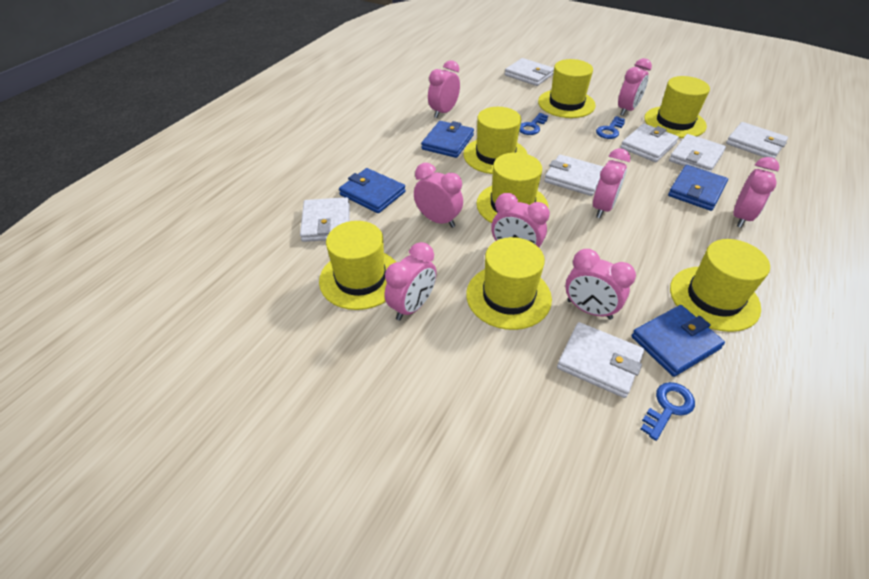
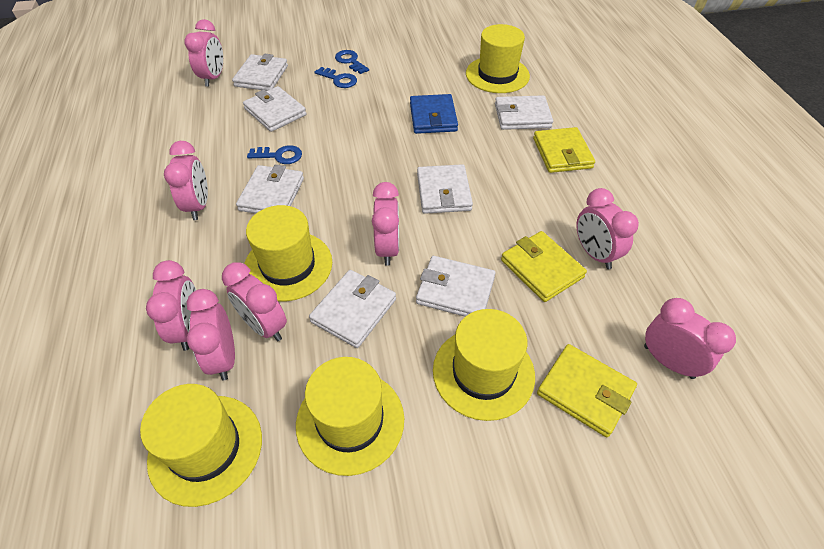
blue wallet: [339,168,406,213] [421,121,474,158] [631,305,725,377] [668,165,728,211] = 4 -> [410,94,458,134] = 1
yellow hat: [319,221,396,310] [463,107,527,174] [466,237,552,330] [476,152,548,223] [538,59,596,118] [644,76,710,138] [670,239,770,332] = 7 -> [140,384,262,507] [244,205,332,302] [296,357,404,476] [433,309,535,421] [466,24,530,93] = 5
yellow wallet: none = 0 -> [501,231,587,302] [533,127,595,173] [537,344,637,437] = 3

